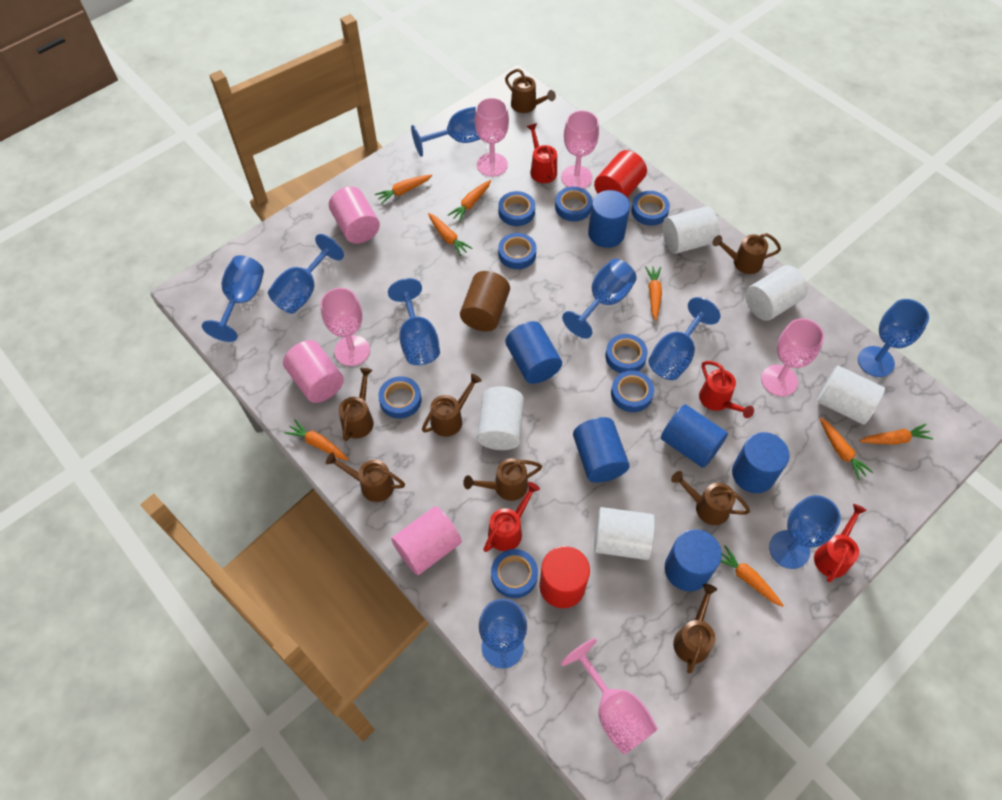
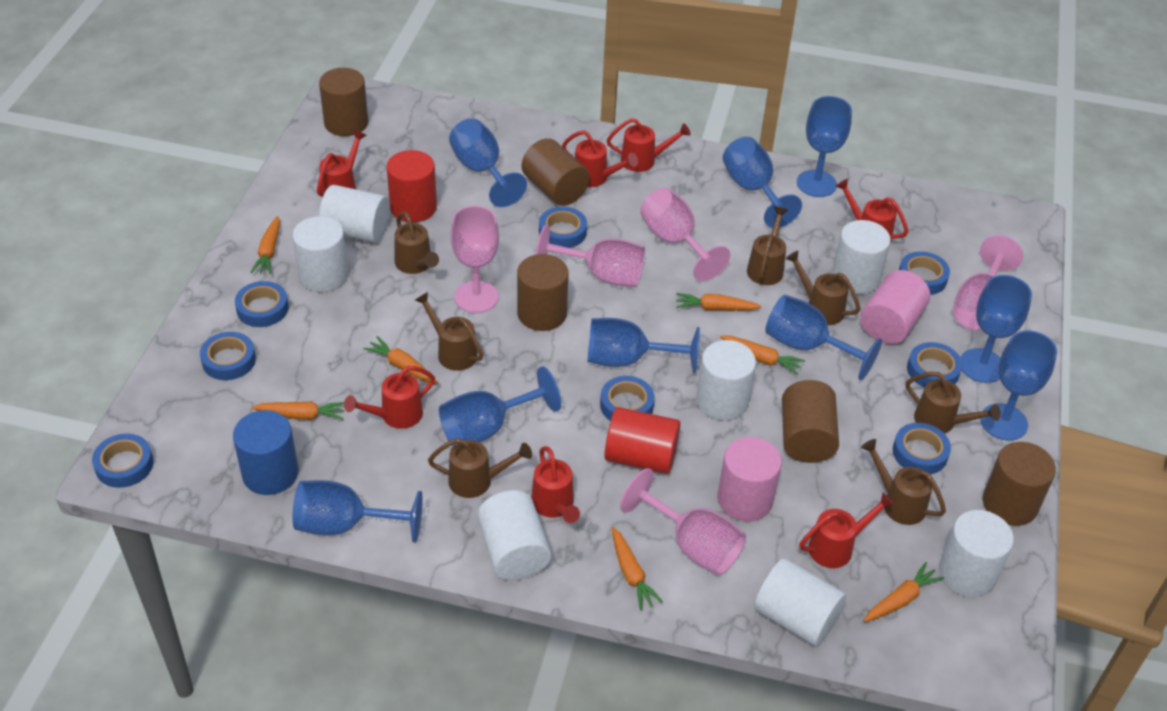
blue cylinder: [506,321,562,384] [573,417,630,483] [588,190,630,248] [661,404,728,468] [665,529,722,591] [732,432,789,493] = 6 -> [233,410,298,495] = 1
brown cylinder: [460,271,510,331] = 1 -> [319,68,368,136] [517,254,568,331] [522,138,590,206] [782,380,839,463] [983,442,1056,526] = 5
brown watering can: [326,452,405,502] [339,368,374,441] [422,374,482,437] [463,458,542,501] [505,69,556,113] [671,471,750,525] [673,584,718,674] [712,233,781,274] = 8 -> [395,211,439,274] [415,292,483,371] [428,438,532,498] [747,207,788,285] [785,251,861,325] [861,439,946,525] [906,372,1001,433] = 7
orange carrot: [284,420,349,460] [375,175,432,204] [428,213,472,256] [448,180,491,222] [645,266,662,321] [721,545,784,607] [820,417,873,480] [860,424,933,444] = 8 -> [250,216,280,274] [252,401,345,420] [363,336,438,385] [612,527,663,610] [676,293,762,311] [720,335,805,375] [864,562,944,622] = 7
pink cylinder: [283,340,344,403] [329,186,380,244] [391,506,462,575] = 3 -> [718,437,782,522] [861,270,930,344] = 2
red watering can: [483,482,540,552] [526,123,557,183] [699,361,754,418] [814,504,867,582] = 4 -> [317,130,367,198] [344,366,435,429] [531,446,580,523] [562,130,638,187] [607,118,691,172] [799,493,895,568] [835,178,908,241] = 7
white cylinder: [477,386,524,450] [594,507,655,560] [663,206,720,254] [745,265,808,321] [817,366,885,425] = 5 -> [293,216,348,292] [319,185,390,243] [477,490,551,581] [696,340,756,421] [754,558,846,646] [832,220,891,294] [939,510,1014,597] = 7

